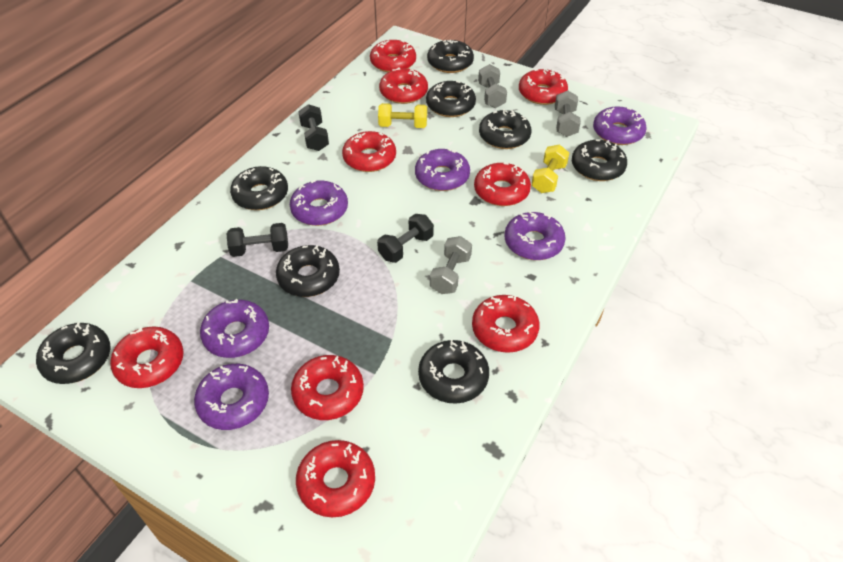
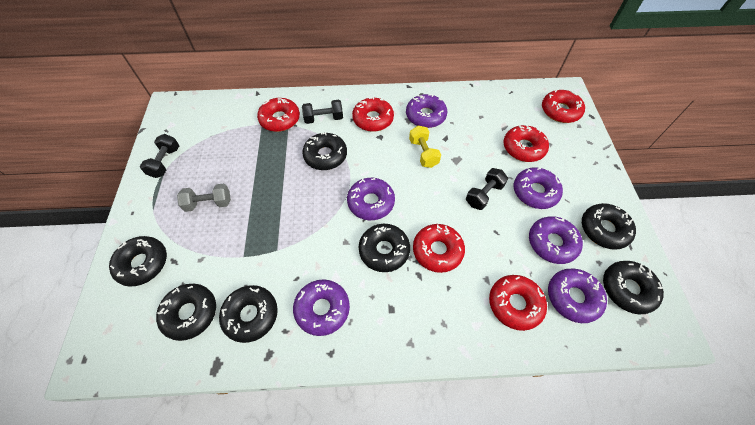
black donut: [36,322,110,384] [230,166,288,210] [276,245,340,297] [418,340,489,404] [426,81,476,117] [427,40,474,73] [479,109,531,149] [572,140,627,181] = 8 -> [109,236,167,287] [156,284,216,341] [219,285,278,343] [302,132,347,170] [359,224,410,272] [582,203,636,250] [603,261,664,314] = 7
grey dumbbell: [430,236,472,294] [478,64,507,108] [555,91,581,137] = 3 -> [177,183,231,212] = 1
red donut: [110,326,184,388] [291,355,364,420] [296,440,375,517] [342,131,396,172] [370,40,416,72] [379,67,428,104] [472,295,540,353] [474,163,531,206] [519,68,568,105] = 9 -> [257,98,300,132] [352,97,394,132] [413,224,465,273] [489,275,547,331] [503,125,549,162] [542,90,585,123] = 6
yellow dumbbell: [378,103,427,128] [531,145,569,193] = 2 -> [409,126,441,168] = 1

